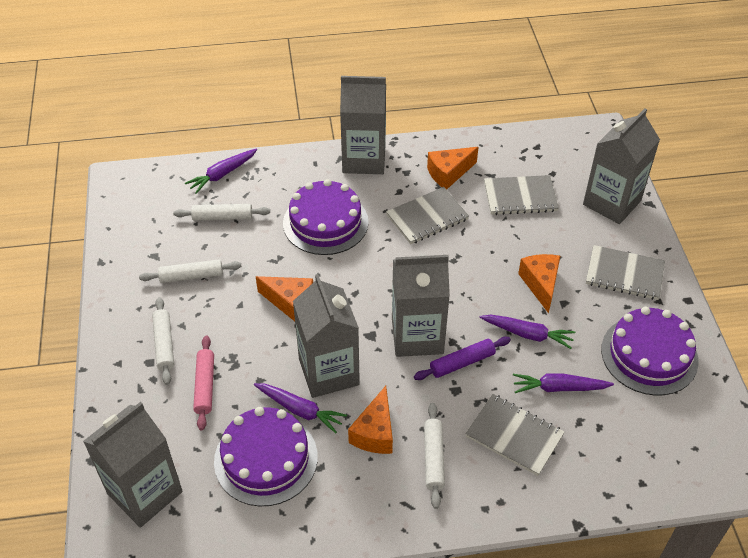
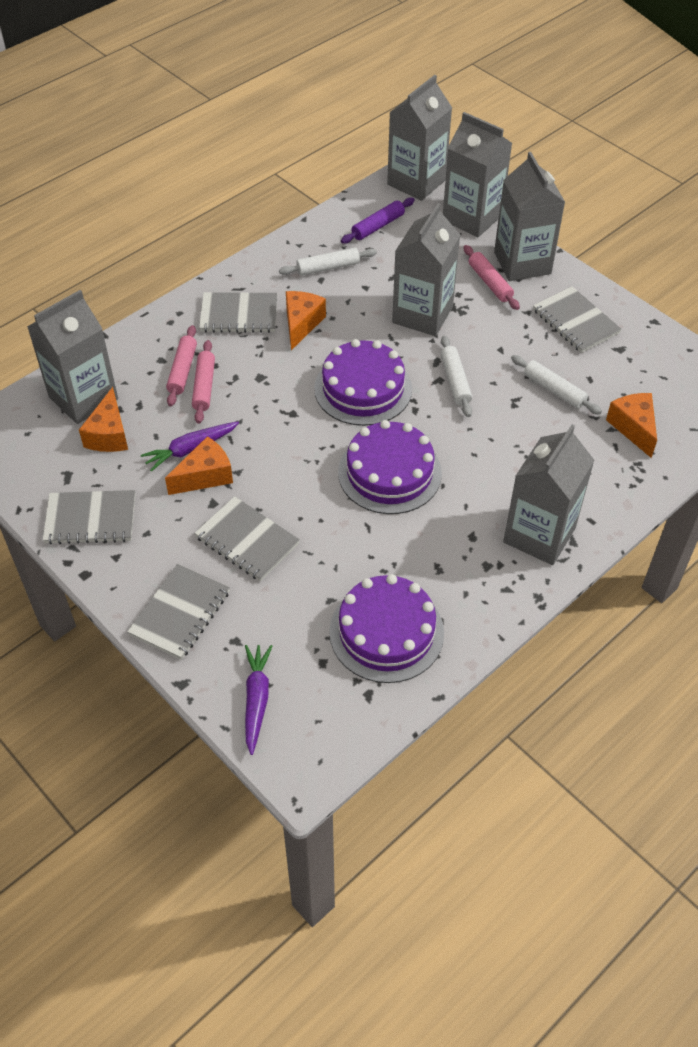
grey carton: [83,402,183,528] [293,274,360,398] [340,76,386,174] [392,255,450,357] [583,108,660,224] = 5 -> [27,290,118,424] [387,75,452,201] [392,203,460,336] [443,112,512,237] [494,152,565,281] [503,425,595,565] = 6
grey notebook: [386,187,469,244] [465,394,565,476] [484,175,559,215] [586,245,665,300] = 4 -> [43,490,135,544] [127,564,230,660] [194,496,300,581] [199,292,278,333] [533,286,622,353] = 5
pink rolling pin: [193,335,214,431] = 1 -> [166,325,197,406] [192,340,215,424] [463,245,520,310] = 3
purple carrot: [185,148,257,194] [254,383,347,433] [479,315,575,349] [513,373,614,393] = 4 -> [141,422,239,472] [245,645,272,755] = 2
white rolling pin: [139,259,242,283] [152,297,174,385] [173,204,270,221] [424,403,445,509] = 4 -> [279,248,377,276] [440,336,472,417] [511,355,602,415] = 3

